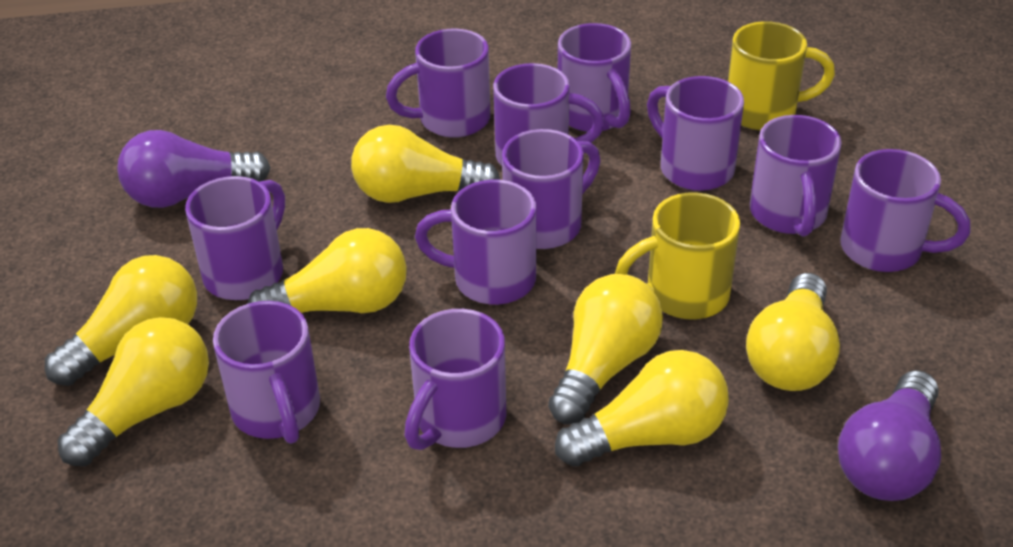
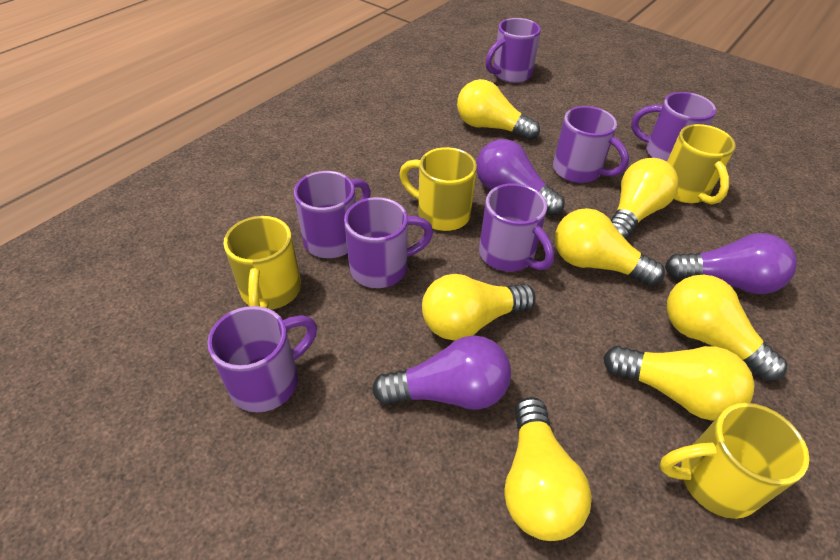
purple light bulb: [117,130,271,208] [838,370,941,501] = 2 -> [372,335,511,410] [476,139,565,216] [665,233,797,294] = 3
purple mug: [185,176,285,300] [213,301,320,444] [386,29,490,138] [404,309,506,450] [415,180,536,305] [493,63,605,166] [502,129,601,249] [558,23,631,132] [647,76,744,191] [750,115,842,237] [840,149,971,272] = 11 -> [207,306,317,412] [294,171,371,258] [344,197,433,288] [479,183,554,272] [485,18,541,83] [553,106,629,183] [631,92,716,162] = 7
yellow mug: [615,192,740,319] [728,21,835,130] = 2 -> [224,216,301,310] [399,147,477,231] [660,403,809,519] [667,124,736,204] = 4

